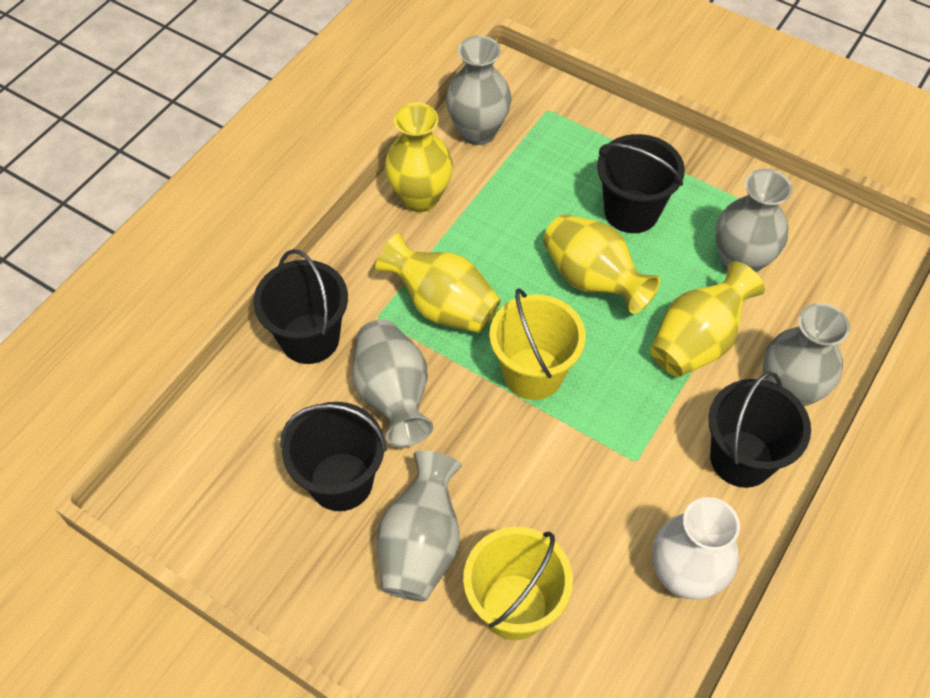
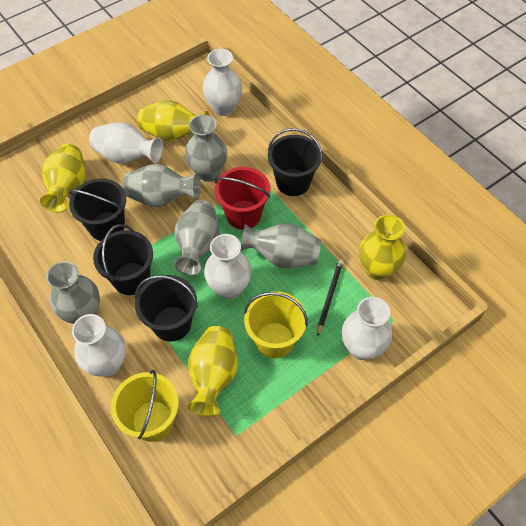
black pencil: none = 0 -> [317,259,343,337] = 1
red bucket: none = 0 -> [215,167,270,229] = 1
white vase: [653,497,740,599] = 1 -> [72,314,126,377] [89,122,163,164] [203,49,242,116] [204,234,252,299] [342,297,392,360] = 5

